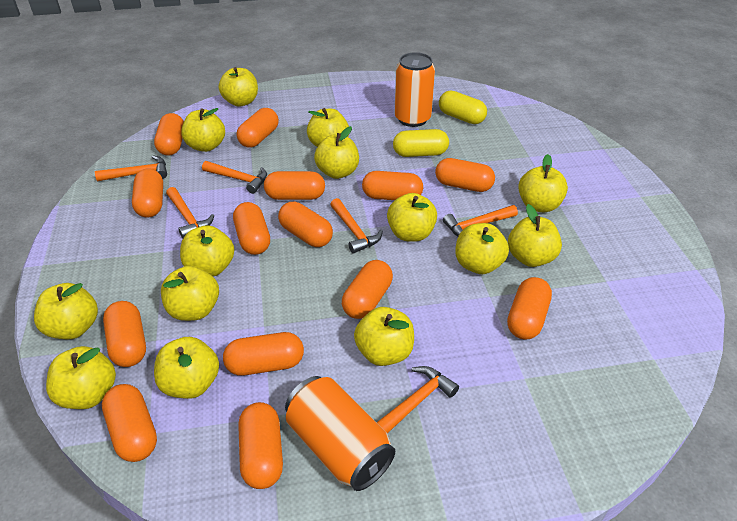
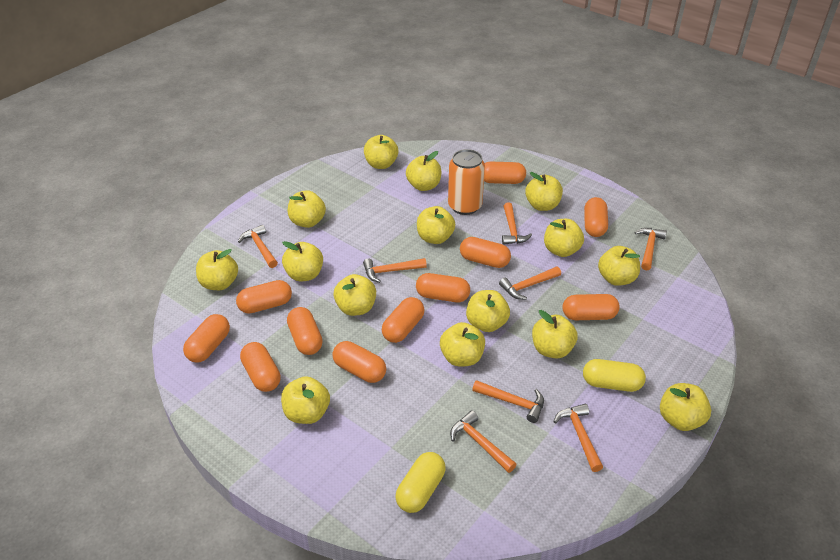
orange can: [285,376,395,491] [394,52,435,127] = 2 -> [448,149,485,215] = 1
orange capsule: [102,384,157,462] [103,301,146,367] [132,169,163,217] [154,113,184,156] [223,332,304,376] [233,202,270,255] [237,108,279,148] [238,402,283,489] [264,171,325,200] [278,202,333,247] [342,260,393,319] [362,171,423,200] [435,158,495,192] [507,277,552,339] = 14 -> [183,314,230,362] [236,280,292,314] [240,342,281,392] [287,307,323,355] [332,341,386,383] [382,297,425,343] [416,273,470,302] [460,237,511,268] [484,162,526,184] [563,294,620,320] [584,197,608,237] = 11
orange hammer: [95,156,167,181] [166,187,214,238] [202,161,267,194] [330,198,383,254] [377,366,459,433] [443,205,518,237] = 6 -> [238,225,278,268] [363,258,427,283] [450,410,517,473] [472,380,544,423] [499,266,561,300] [502,202,532,245] [553,404,603,472] [634,228,667,270] = 8
yellow apple: [34,283,98,339] [46,346,116,409] [154,337,219,399] [161,266,219,321] [180,225,234,276] [181,108,225,152] [219,67,258,107] [307,108,349,147] [314,126,359,179] [354,307,414,366] [387,193,437,242] [455,223,509,274] [508,204,562,267] [518,154,568,212] = 14 -> [196,249,238,290] [281,376,330,424] [282,241,323,281] [288,190,326,228] [334,274,376,316] [364,135,398,169] [406,151,441,191] [417,206,455,244] [440,322,485,367] [466,290,510,332] [525,172,563,211] [532,310,578,359] [544,219,584,257] [598,246,640,286] [660,383,711,431] = 15

